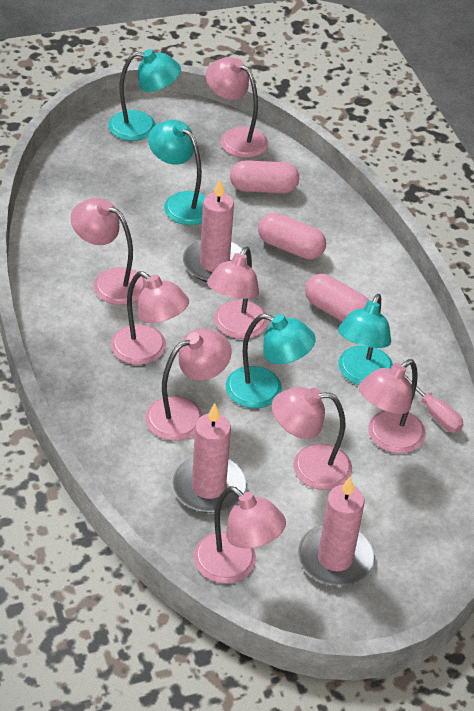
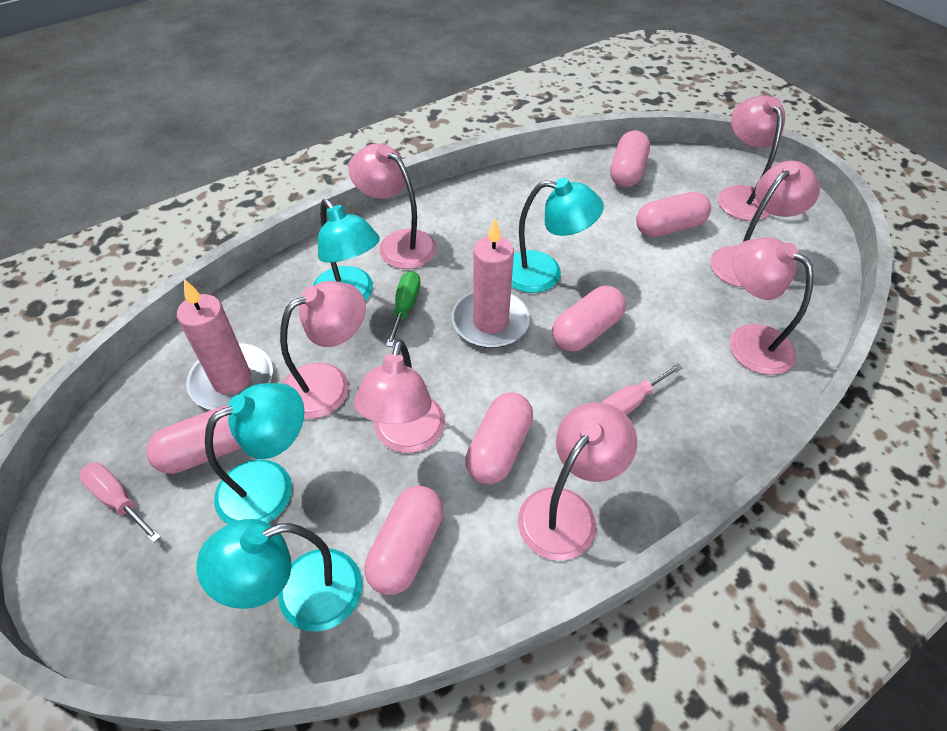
green screwdriver: none = 0 -> [386,271,421,347] = 1
pink candle: [172,403,246,513] [183,179,247,282] [298,476,375,586] = 3 -> [177,279,273,410] [452,218,530,348] = 2
pink capsule: [230,160,299,193] [258,213,326,260] [305,274,369,322] = 3 -> [146,405,241,474] [365,486,444,595] [465,392,533,484] [552,286,626,352] [610,130,650,188] [636,191,711,237] = 6
pink lamp: [70,198,147,305] [111,271,189,365] [145,329,232,441] [193,486,286,583] [206,57,268,158] [207,247,268,339] [272,387,352,490] [359,359,426,453] = 8 -> [280,281,366,419] [348,143,437,269] [354,340,445,453] [518,402,637,560] [710,161,820,287] [718,95,785,221] [729,237,814,375] = 7
pink screwdriver: [404,374,463,433] = 1 -> [79,463,161,543] [602,363,683,415] = 2

